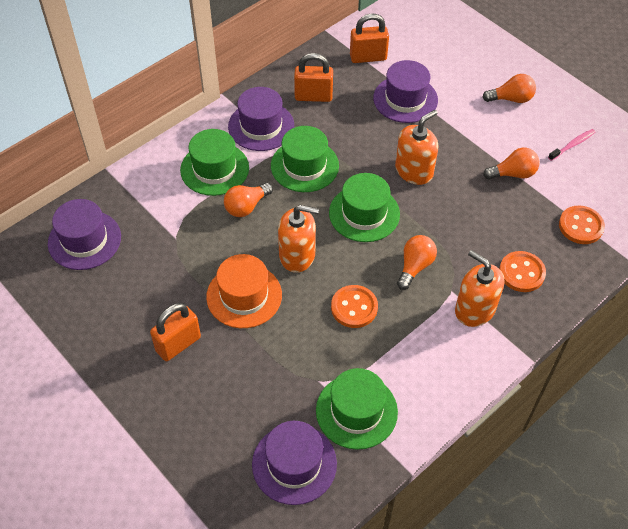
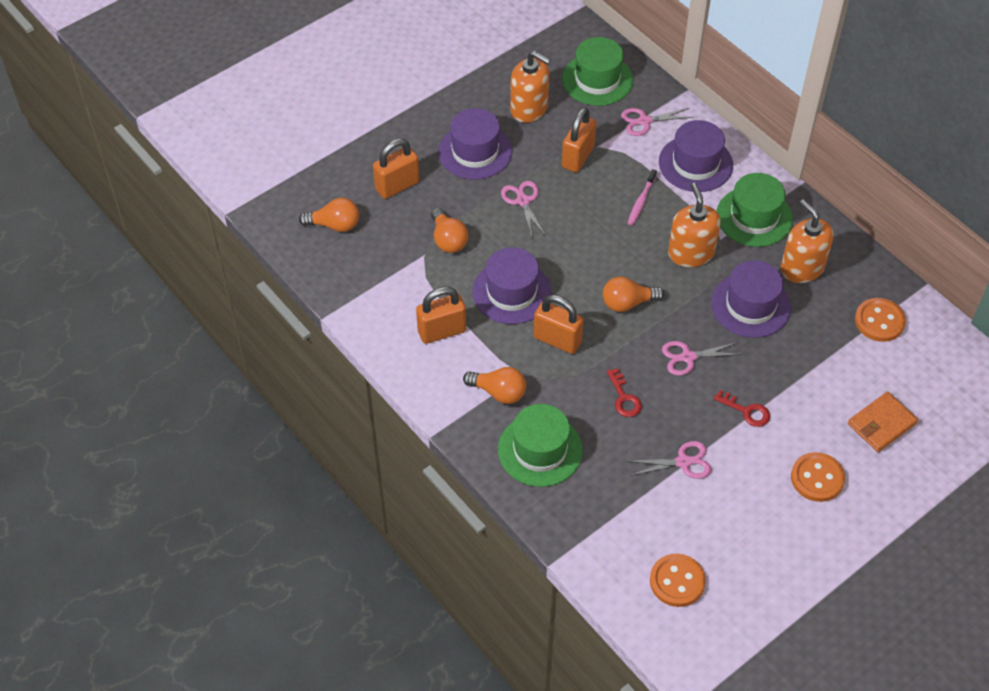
green hat: [180,129,249,196] [271,126,339,192] [316,368,398,450] [329,173,400,242] = 4 -> [498,404,583,487] [562,37,633,106] [716,173,793,247] = 3
orange hat: [206,254,282,328] = 1 -> none = 0
orange padlock: [150,303,201,361] [294,53,333,102] [350,13,389,63] = 3 -> [373,139,420,199] [416,287,466,344] [534,295,584,354] [562,107,596,172] = 4
orange wallet: none = 0 -> [848,392,918,452] = 1
pink scissors: none = 0 -> [501,181,545,238] [621,108,693,136] [627,441,712,479] [662,341,741,376] = 4
red key: none = 0 -> [607,368,642,417] [714,390,770,427] = 2

